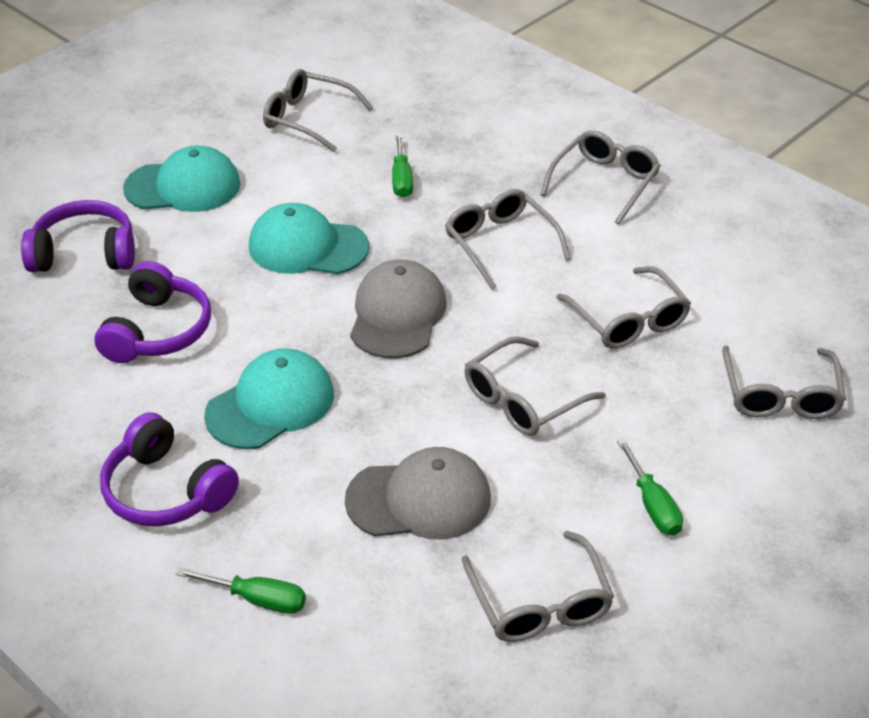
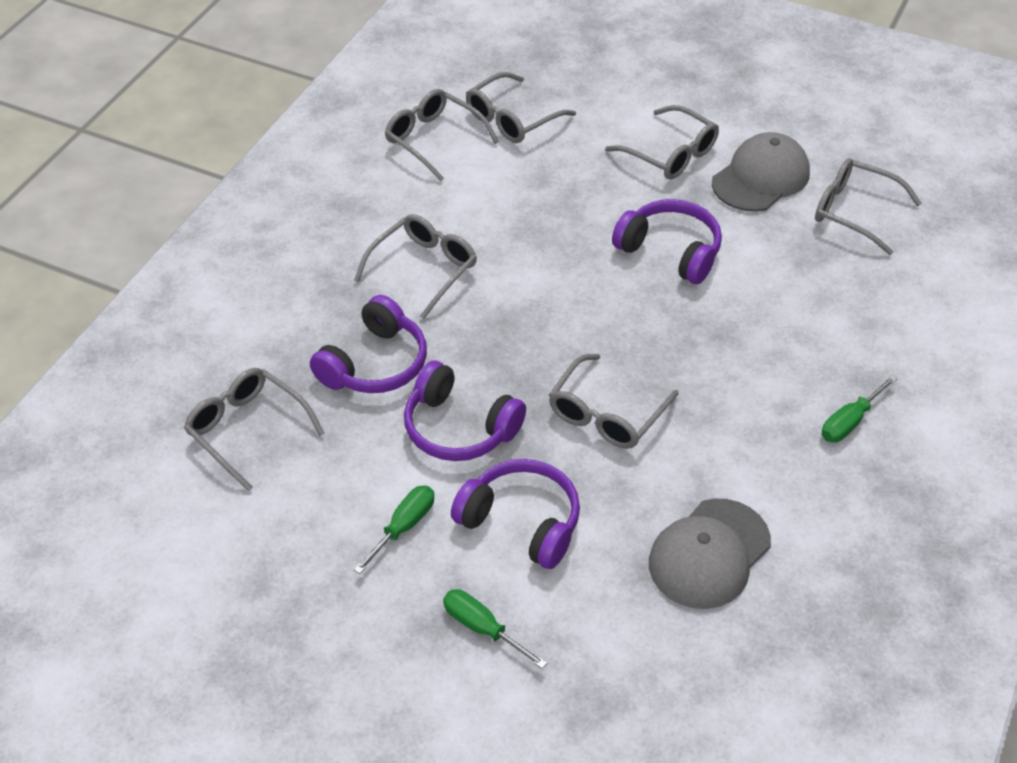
purple headphones: [21,200,135,272] [94,261,211,363] [100,413,239,526] = 3 -> [310,295,427,393] [404,361,526,461] [451,459,580,569] [612,199,722,284] = 4
turquoise cap: [123,146,240,212] [204,348,334,449] [249,203,369,274] = 3 -> none = 0

